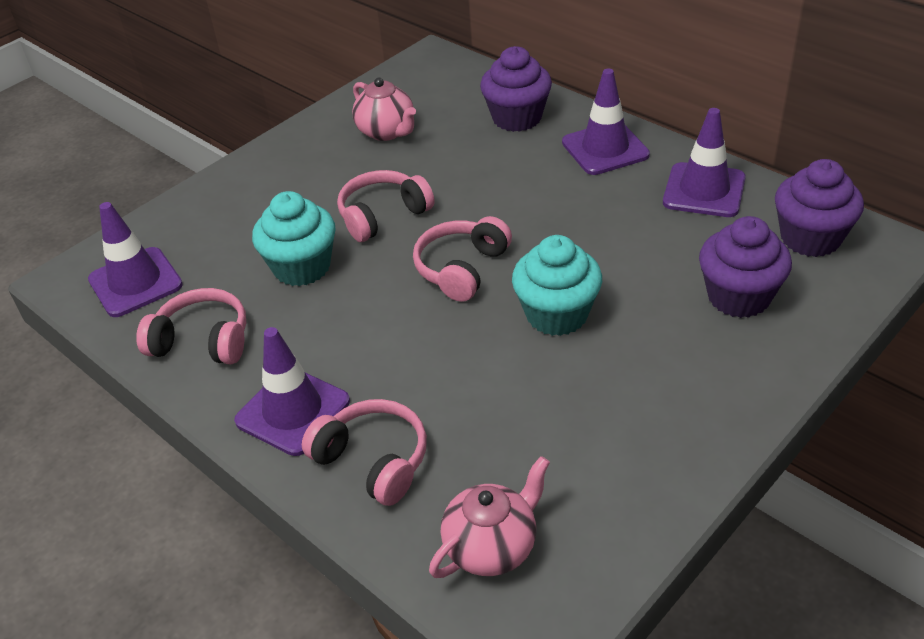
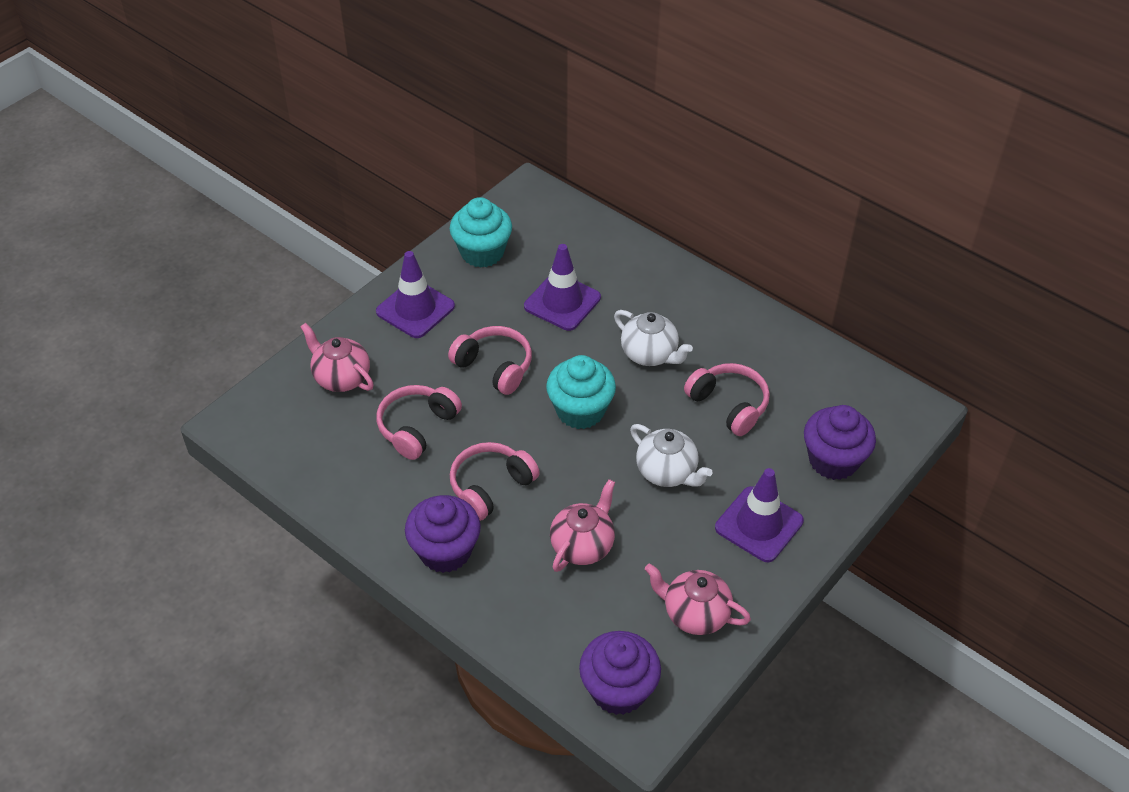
pink teapot: [352,78,416,141] [429,456,550,578] = 2 -> [300,323,374,392] [550,479,615,572] [645,564,751,635] = 3
purple traffic cone: [88,202,183,317] [234,327,350,456] [562,69,650,175] [663,108,746,217] = 4 -> [376,251,455,338] [524,244,601,331] [715,468,804,562] = 3
white teapot: none = 0 -> [614,310,693,366] [630,424,713,487] = 2

